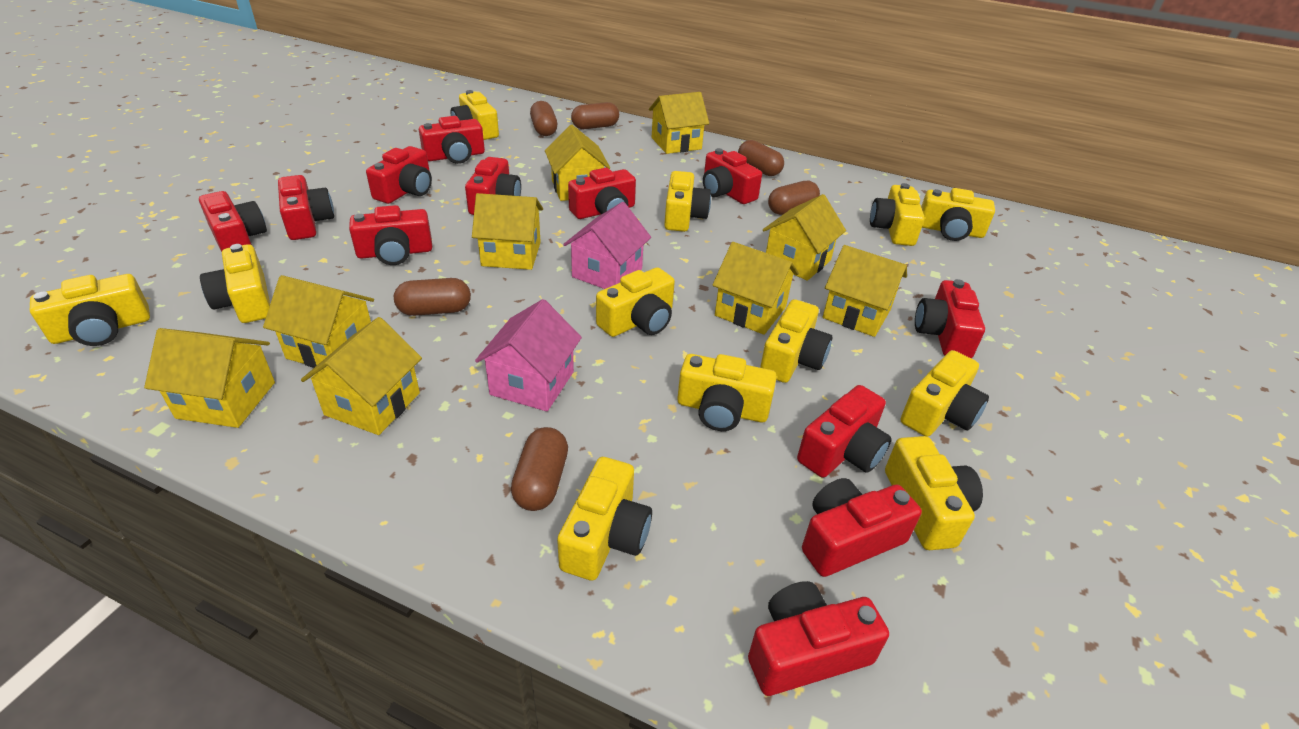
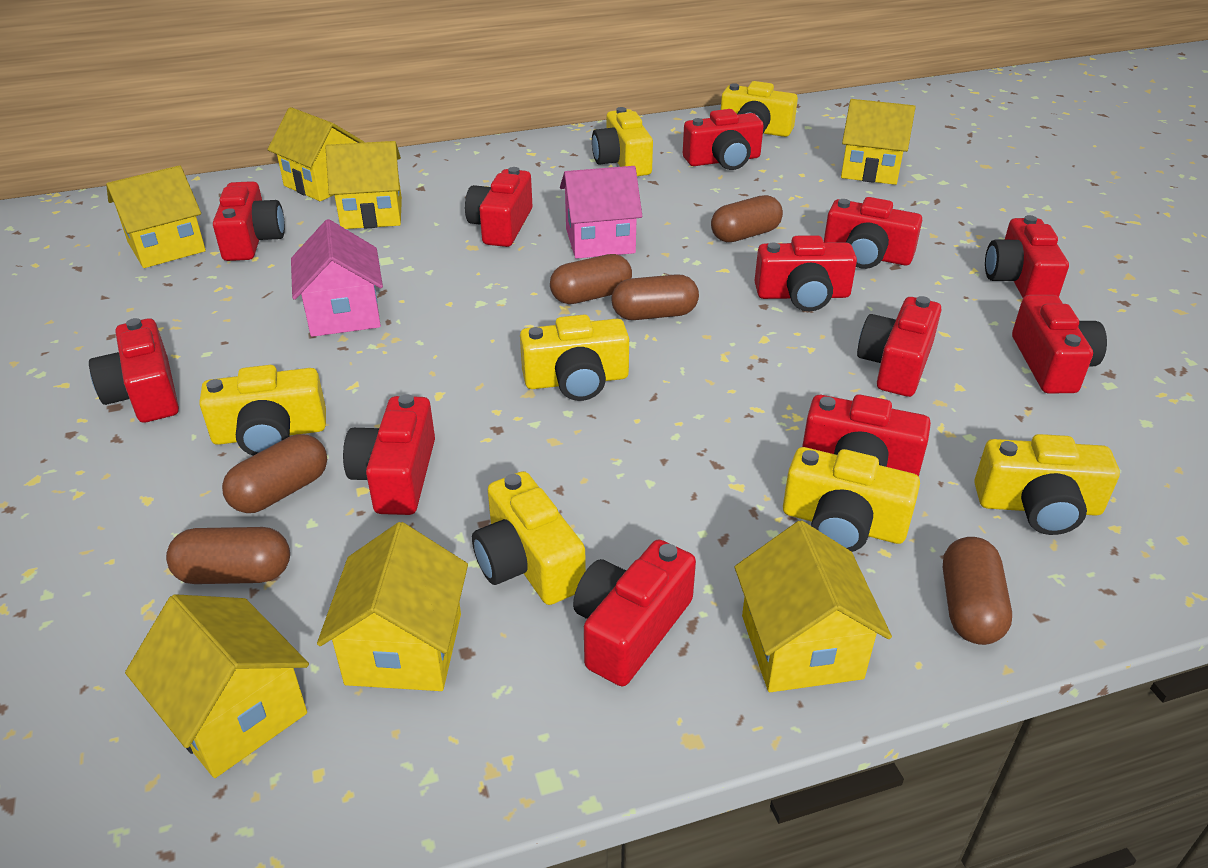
yellow camera: [30,274,150,346] [200,244,270,323] [451,90,499,140] [557,457,652,581] [596,267,675,337] [664,171,711,232] [677,354,777,431] [760,299,832,383] [870,183,925,246] [885,436,983,550] [901,350,989,437] [921,188,995,241] = 12 -> [199,365,326,456] [472,471,586,605] [520,315,629,401] [592,107,653,176] [721,81,798,137] [783,447,920,552] [974,434,1120,535] = 7
yellow house: [144,328,275,428] [263,275,374,368] [301,317,422,435] [472,193,543,270] [545,125,610,201] [649,92,709,154] [712,242,799,335] [763,194,846,281] [823,245,907,337] = 9 -> [106,165,206,268] [125,594,309,778] [267,107,365,201] [317,522,468,691] [326,141,402,229] [735,520,892,692] [841,99,916,185] = 7

